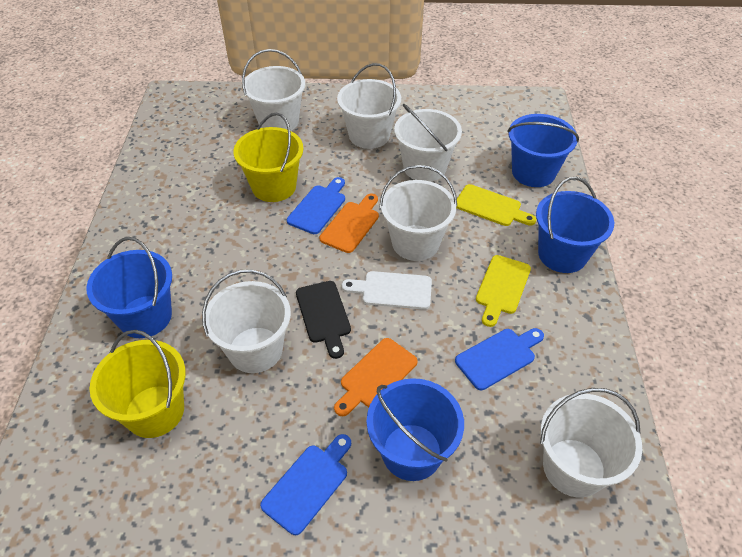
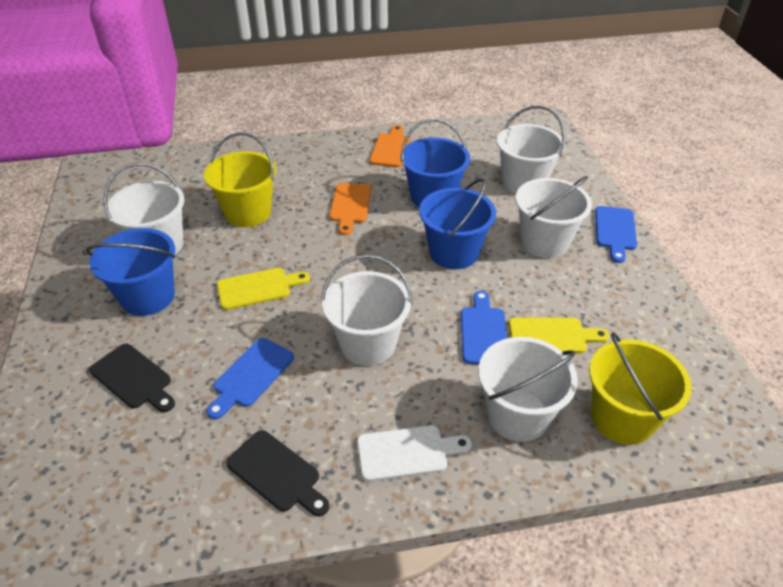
black cutting board: [296,281,351,359] = 1 -> [89,344,175,412] [226,430,329,517] = 2
blue bucket: [86,237,172,338] [367,378,464,481] [507,114,579,187] [536,177,614,273] = 4 -> [86,228,176,316] [401,119,470,208] [419,178,496,269] = 3
white bucket: [202,269,291,373] [242,49,305,131] [337,63,401,149] [380,165,457,261] [394,104,462,182] [540,388,642,498] = 6 -> [103,163,185,254] [321,254,412,366] [478,337,578,442] [497,106,565,194] [515,176,592,258] = 5

